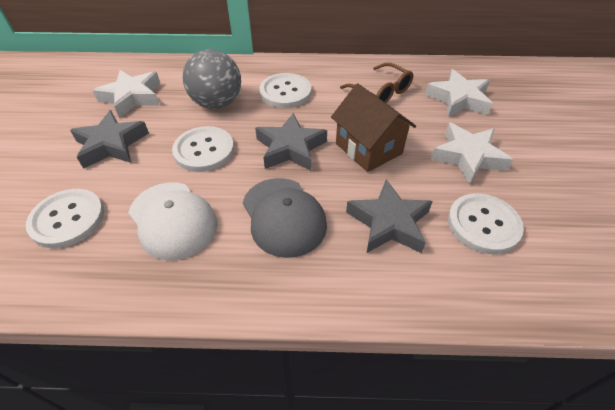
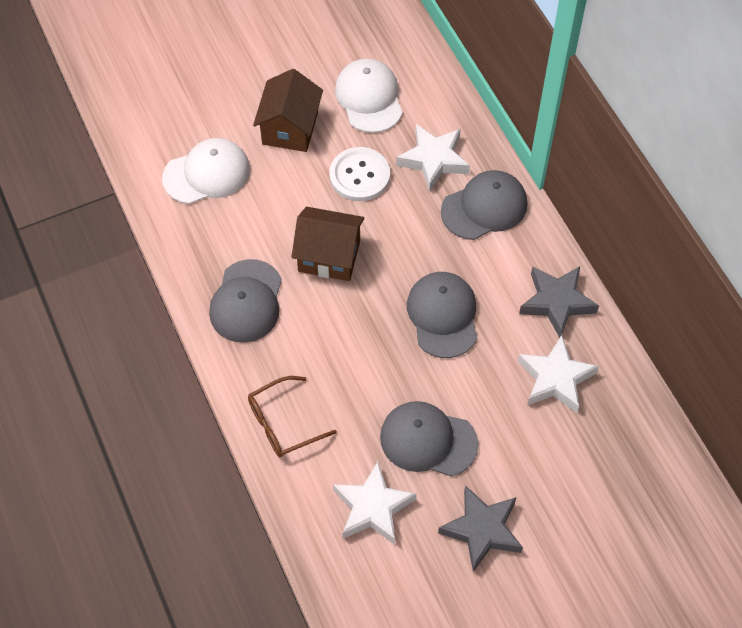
brown house: [331,83,416,172] = 1 -> [253,69,323,152] [292,207,365,281] = 2
grey ball: [183,49,241,109] = 1 -> none = 0
grey cap: [243,178,327,258] = 1 -> [209,259,282,343] [380,401,479,476] [407,272,477,358] [441,170,527,240] = 4
grey star: [70,110,149,169] [255,113,327,171] [346,179,433,253] = 3 -> [438,485,523,572] [519,266,599,338] = 2
white button: [26,189,104,248] [172,126,234,172] [259,73,311,108] [448,193,524,254] = 4 -> [329,147,390,201] = 1
white cap: [128,182,217,260] = 1 -> [162,138,250,204] [335,59,403,133] = 2

